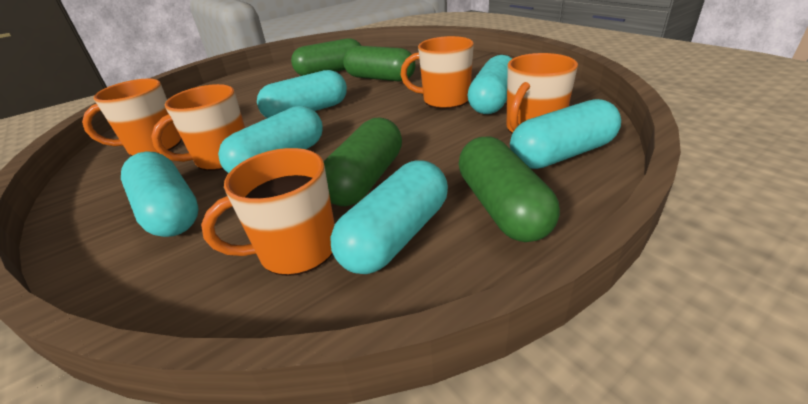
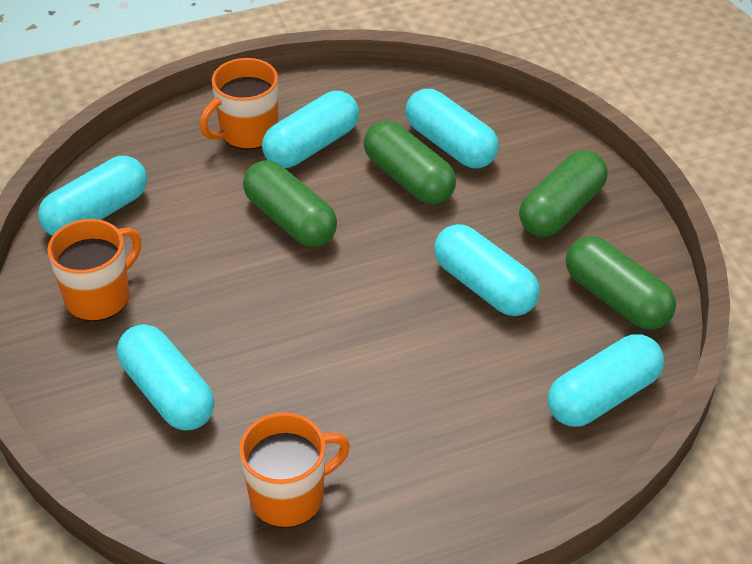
orange mug: [82,79,182,156] [151,84,245,171] [201,148,335,276] [400,36,474,109] [507,53,578,134] = 5 -> [48,219,141,321] [200,58,278,150] [239,413,350,528] = 3

